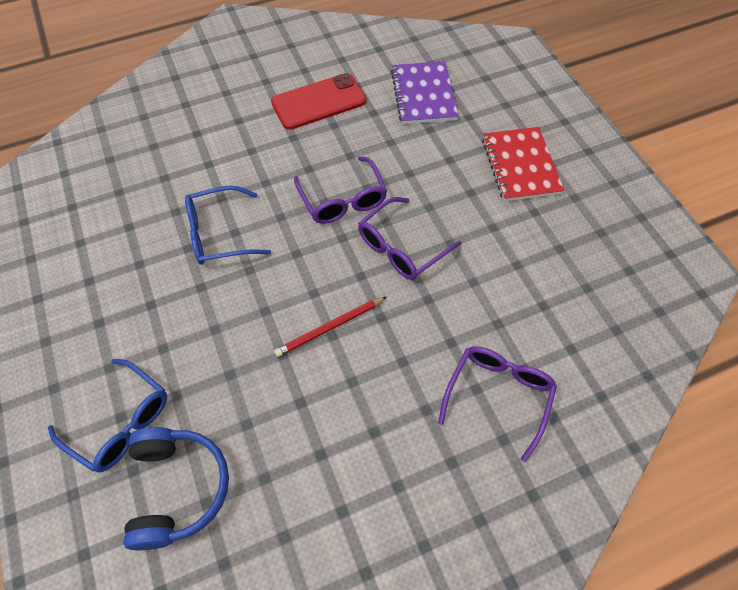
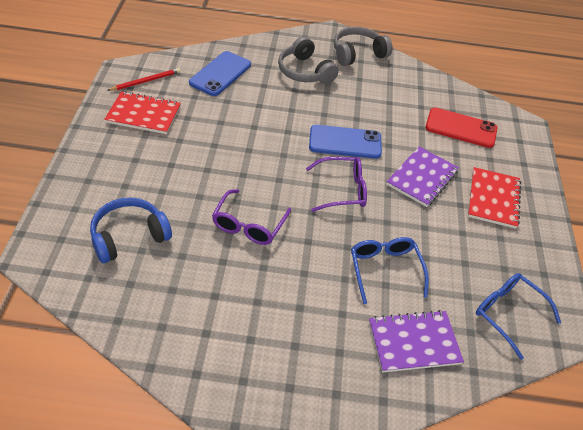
blue phone: none = 0 -> [189,51,251,96] [309,125,382,159] = 2
grey headphones: none = 0 -> [278,36,339,84] [334,27,392,66] = 2
purple glasses: [294,156,387,224] [358,197,461,280] [438,346,557,462] = 3 -> [212,189,291,245] [306,157,367,212] = 2
purple notebook: [391,61,458,124] = 1 -> [369,310,464,373] [386,147,459,207] = 2
red notebook: [482,127,564,201] = 1 -> [104,91,181,134] [468,167,521,229] = 2

